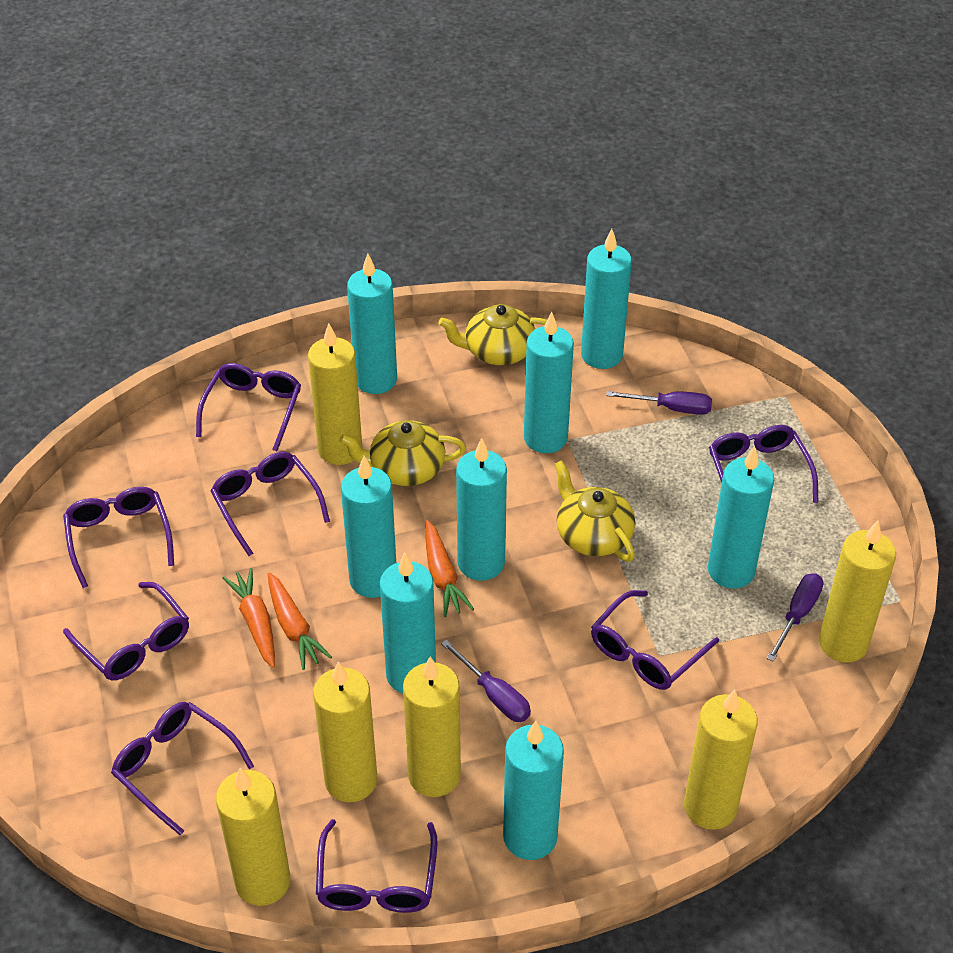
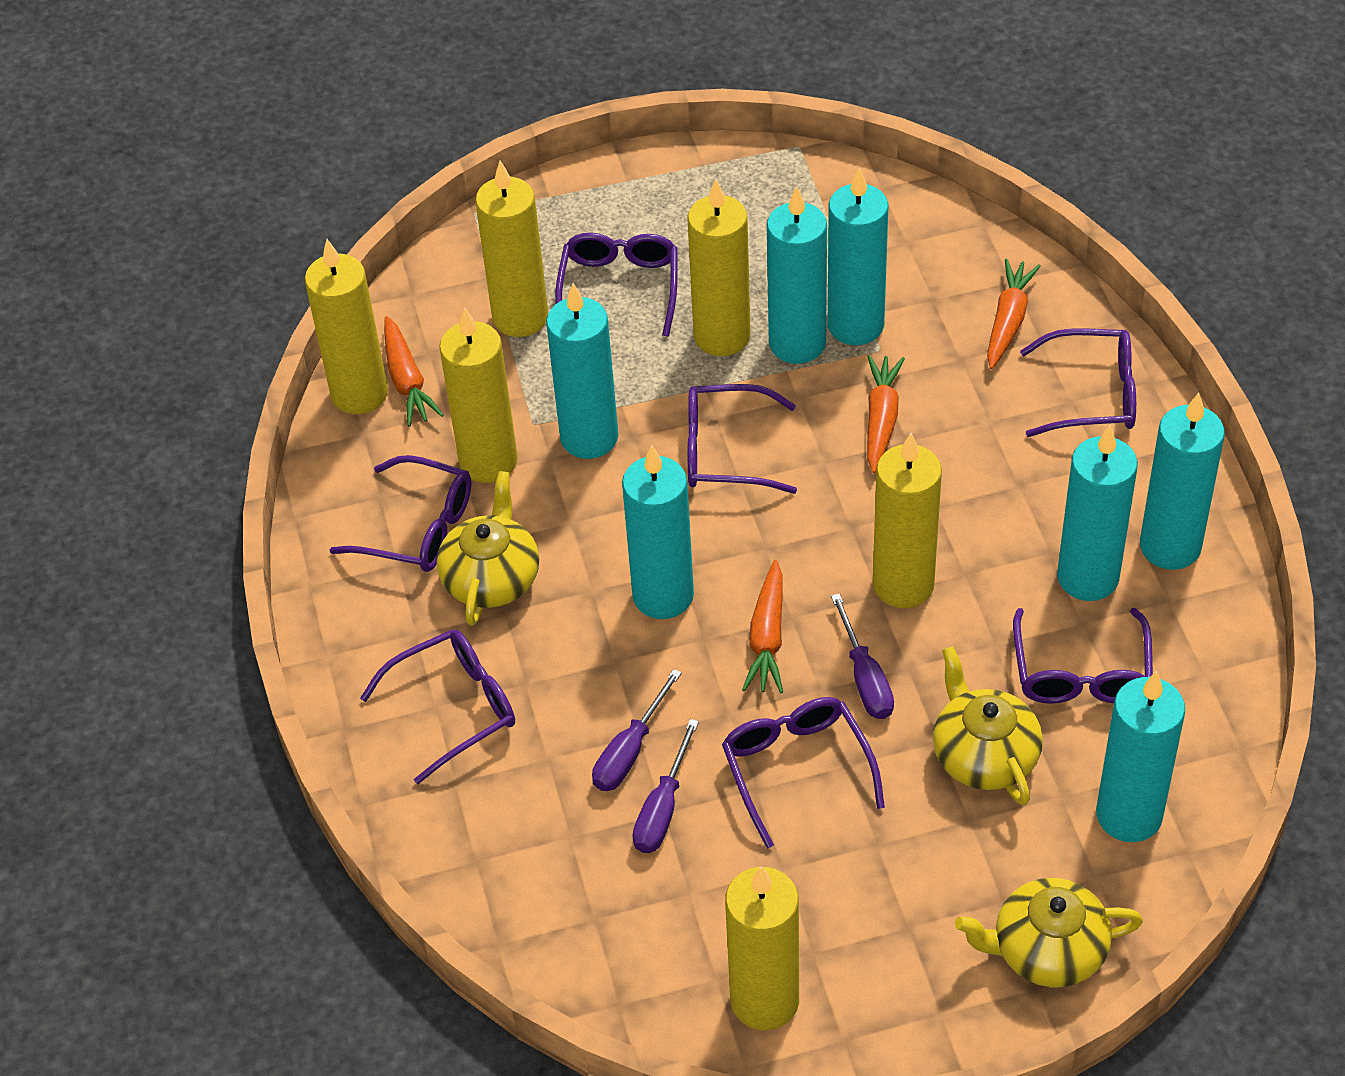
orange carrot: [223,568,275,668] [268,572,332,670] [425,520,474,617] = 3 -> [384,316,444,427] [742,560,783,693] [867,355,905,473] [987,259,1041,369] = 4
purple glasses: [63,487,174,588] [63,582,189,680] [111,702,254,835] [196,363,301,451] [211,452,330,556] [316,819,437,913] [591,590,719,690] [709,425,819,503] = 8 -> [330,455,472,572] [360,629,515,784] [555,232,678,337] [688,384,797,494] [722,697,885,849] [1013,608,1153,704] [1020,329,1136,437] = 7
turquoise candle: [341,456,396,598] [347,254,397,394] [380,553,436,693] [456,438,507,581] [503,721,564,860] [524,312,574,453] [581,229,632,369] [708,446,774,588] = 8 -> [546,283,619,459] [622,445,694,619] [767,186,827,364] [828,167,888,345] [1057,425,1138,601] [1096,671,1185,842] [1140,393,1225,570] = 7

